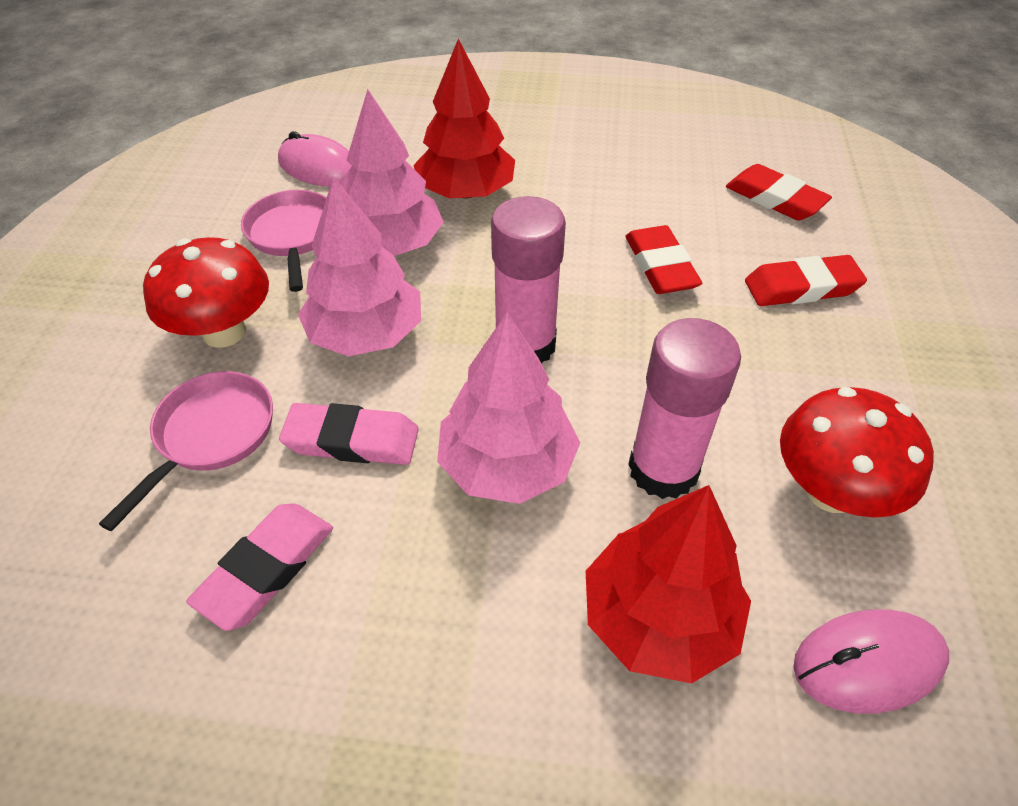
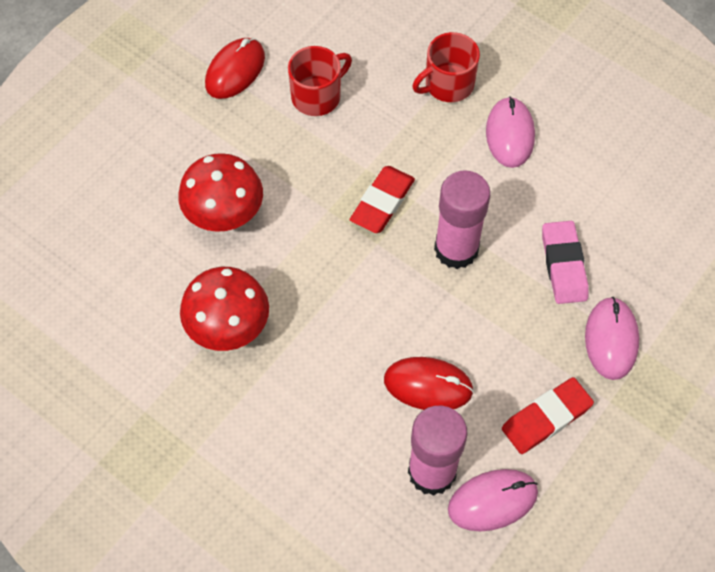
pink eraser: [186,503,333,631] [279,403,419,465] = 2 -> [542,221,589,304] = 1
pink mouse: [278,131,352,186] [793,610,949,713] = 2 -> [448,469,538,531] [486,96,535,168] [585,297,639,380] = 3
pink pan: [99,371,273,531] [241,190,327,292] = 2 -> none = 0
pink tree: [298,176,421,356] [341,89,444,256] [437,312,580,504] = 3 -> none = 0
red eraser: [625,225,702,294] [726,164,832,221] [745,255,867,306] = 3 -> [350,166,415,233] [502,377,594,454] = 2
red mouse: none = 0 -> [205,38,265,99] [384,357,474,410] = 2
red mug: none = 0 -> [288,46,352,116] [412,32,480,102] = 2
red tree: [413,39,515,199] [586,485,751,683] = 2 -> none = 0

